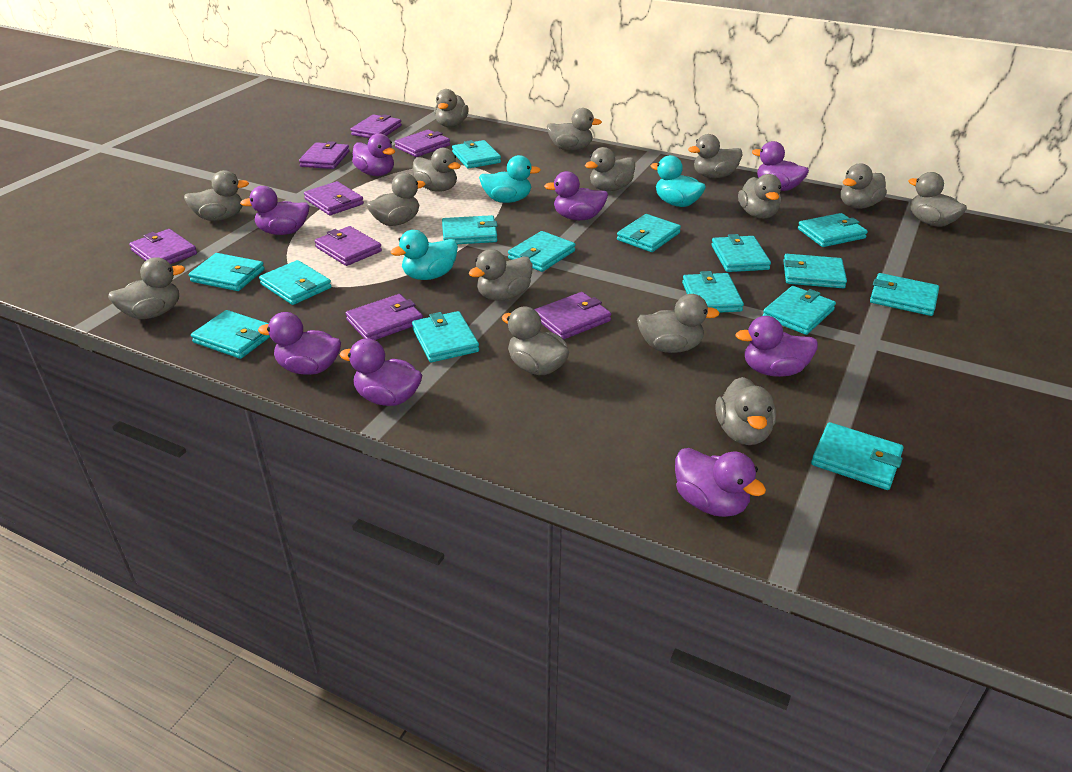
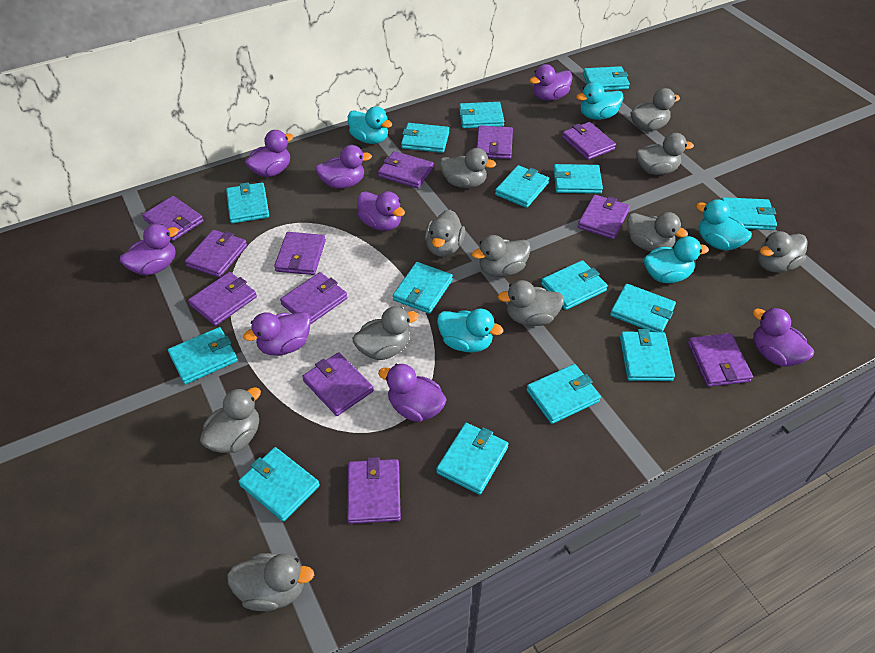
grey duck: [108,257,185,319] [184,170,249,221] [367,173,425,226] [413,148,461,192] [434,89,469,127] [469,249,532,301] [502,306,569,375] [547,108,602,150] [585,147,635,191] [637,294,720,353] [688,134,743,178] [716,377,776,445] [738,174,781,219] [841,163,887,209] [909,172,967,227] = 15 -> [200,387,261,453] [227,553,314,611] [353,306,419,360] [425,210,465,257] [440,148,496,188] [472,235,531,277] [498,280,564,326] [627,212,688,252] [631,88,680,131] [636,133,694,175] [757,231,808,273] = 11
purple wallet: [129,229,197,264] [299,141,349,169] [304,181,364,215] [315,226,382,266] [346,294,423,340] [351,114,402,138] [394,130,450,157] [534,292,611,340] = 8 -> [142,196,204,241] [185,230,247,278] [188,272,257,326] [274,232,326,275] [280,272,348,325] [302,352,374,416] [347,457,401,524] [378,151,434,188] [476,126,513,159] [562,122,616,160] [578,194,630,239] [688,333,753,387] = 12
turquoise duck: [391,230,458,280] [479,155,541,203] [651,155,706,207] = 3 -> [348,106,392,144] [437,309,503,353] [576,82,624,120] [644,236,709,283] [696,199,752,251] = 5

